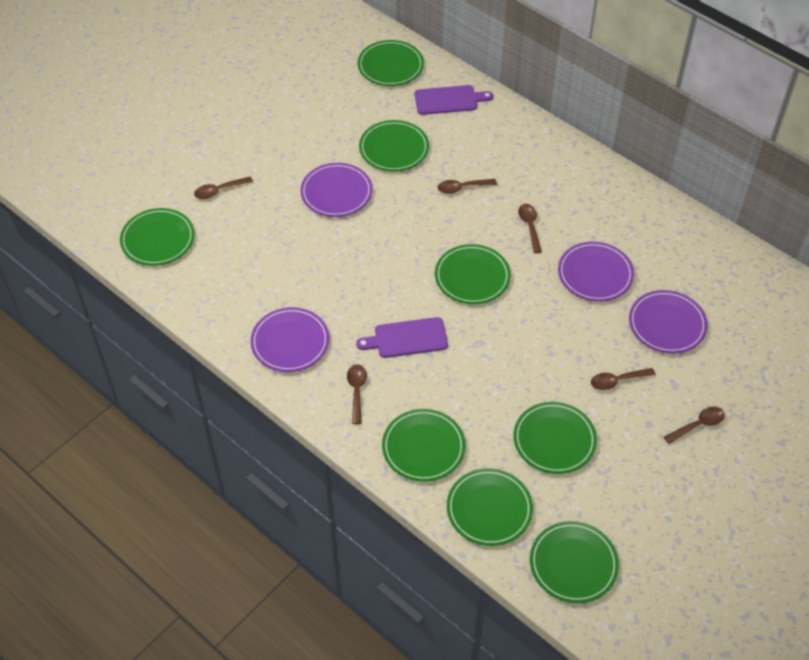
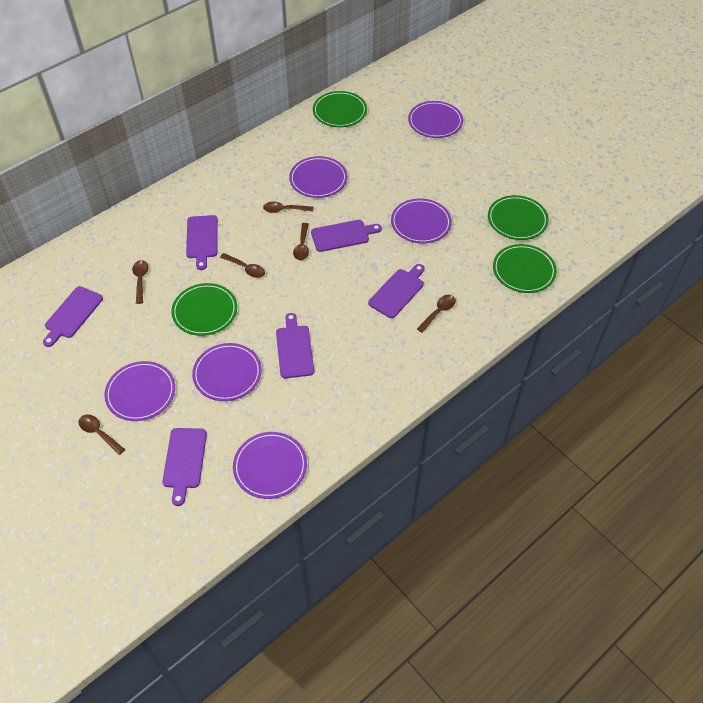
green plate: [120,208,195,266] [358,40,424,86] [359,120,429,172] [382,409,466,482] [435,244,511,304] [447,468,533,546] [513,402,597,474] [530,521,619,603] = 8 -> [172,283,237,336] [313,91,367,127] [488,195,549,240] [493,244,557,293] = 4
purple cutting board: [356,317,448,358] [414,85,493,115] = 2 -> [43,286,103,347] [162,428,207,506] [186,215,218,270] [276,313,314,378] [311,220,382,252] [368,264,424,318] = 6
purple plate: [250,307,329,372] [300,163,373,217] [558,242,634,302] [629,290,708,354] = 4 -> [104,361,175,421] [192,343,262,401] [233,432,307,499] [289,156,347,198] [391,198,452,244] [408,101,463,138] = 6

